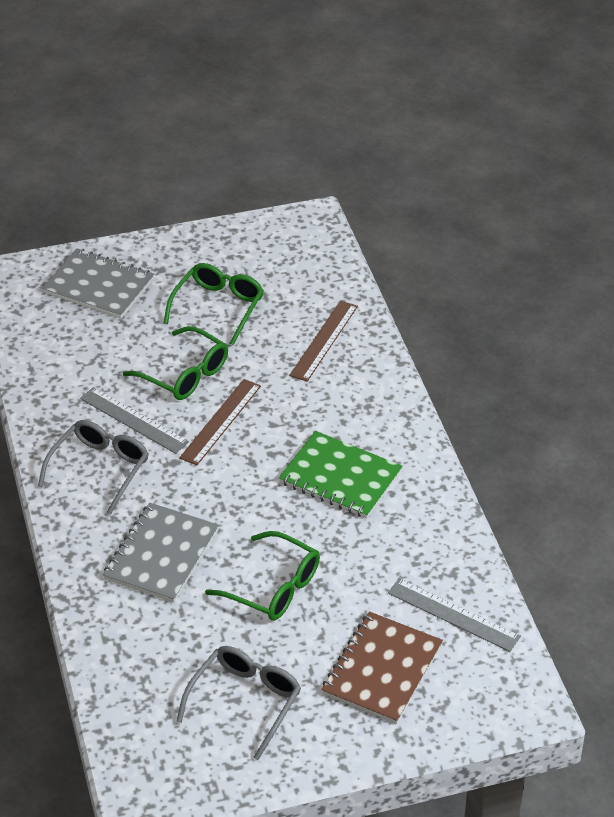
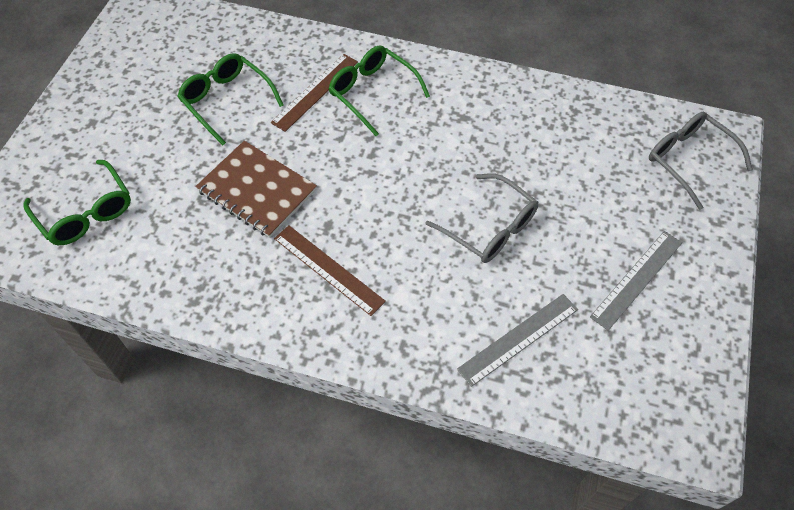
green notebook: [279,431,403,518] = 1 -> none = 0
grey notebook: [42,248,155,319] [103,503,219,602] = 2 -> none = 0

